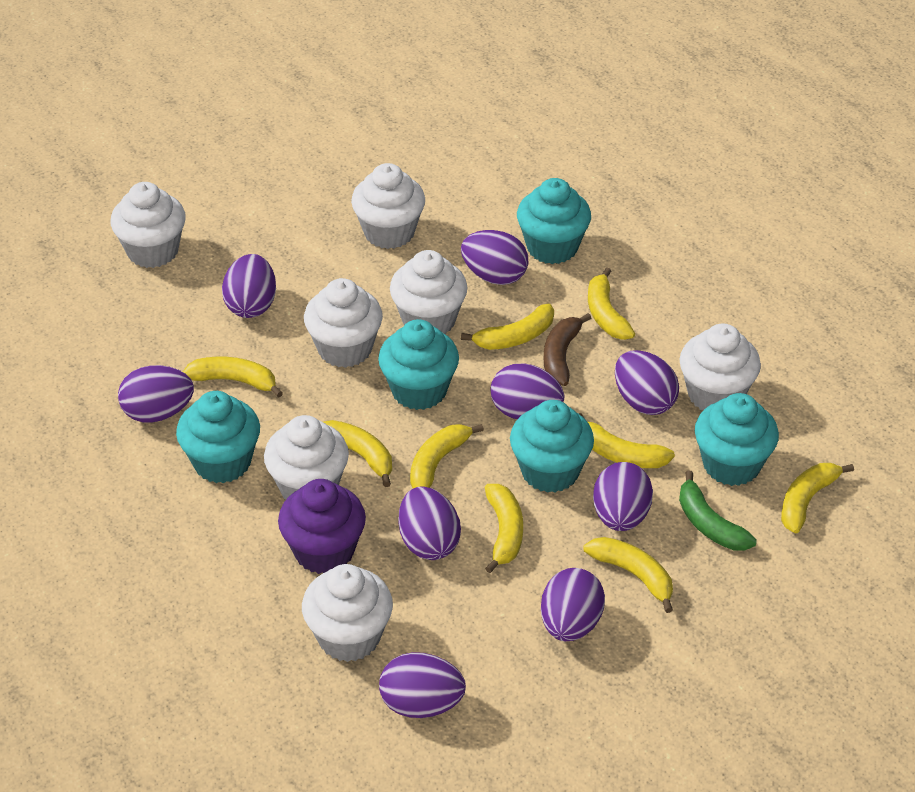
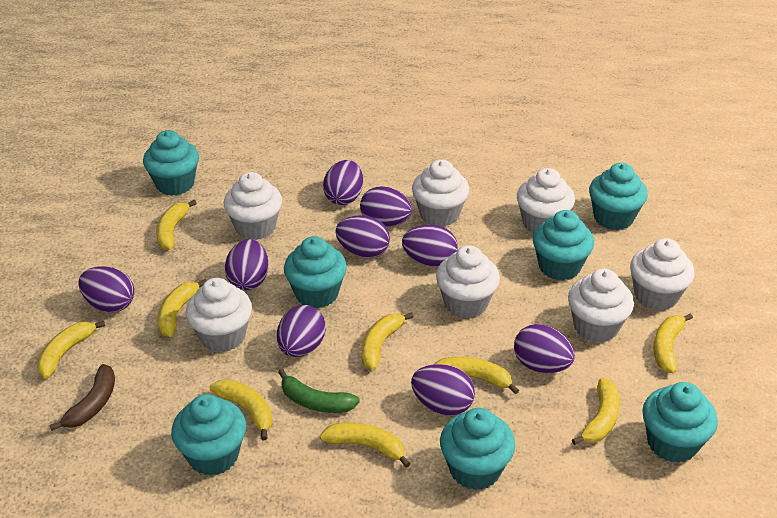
purple cupcake: [278,479,366,574] = 1 -> none = 0
turquoise cupcake: [176,391,260,483] [378,319,459,410] [510,400,594,493] [517,178,591,264] [695,393,779,486] = 5 -> [143,130,199,196] [171,394,246,476] [284,236,347,308] [440,408,515,490] [533,210,594,280] [589,163,648,230] [642,382,718,463] = 7

